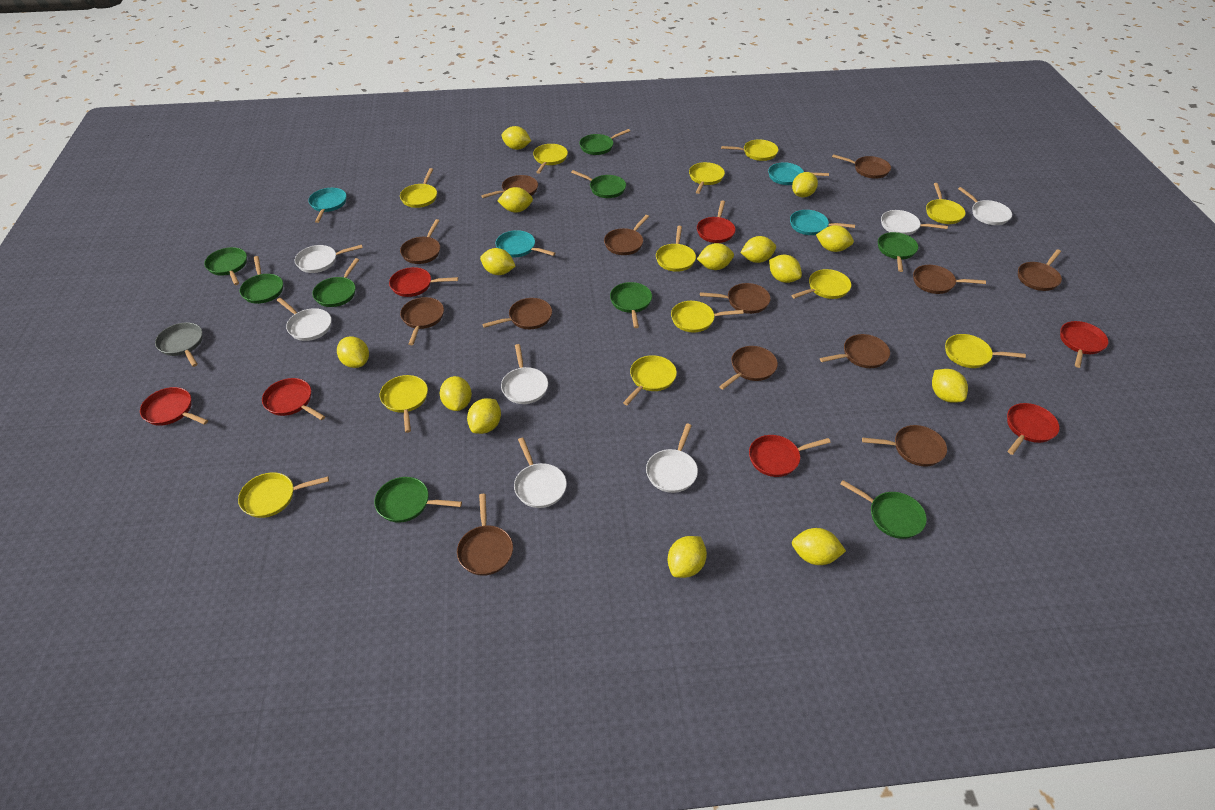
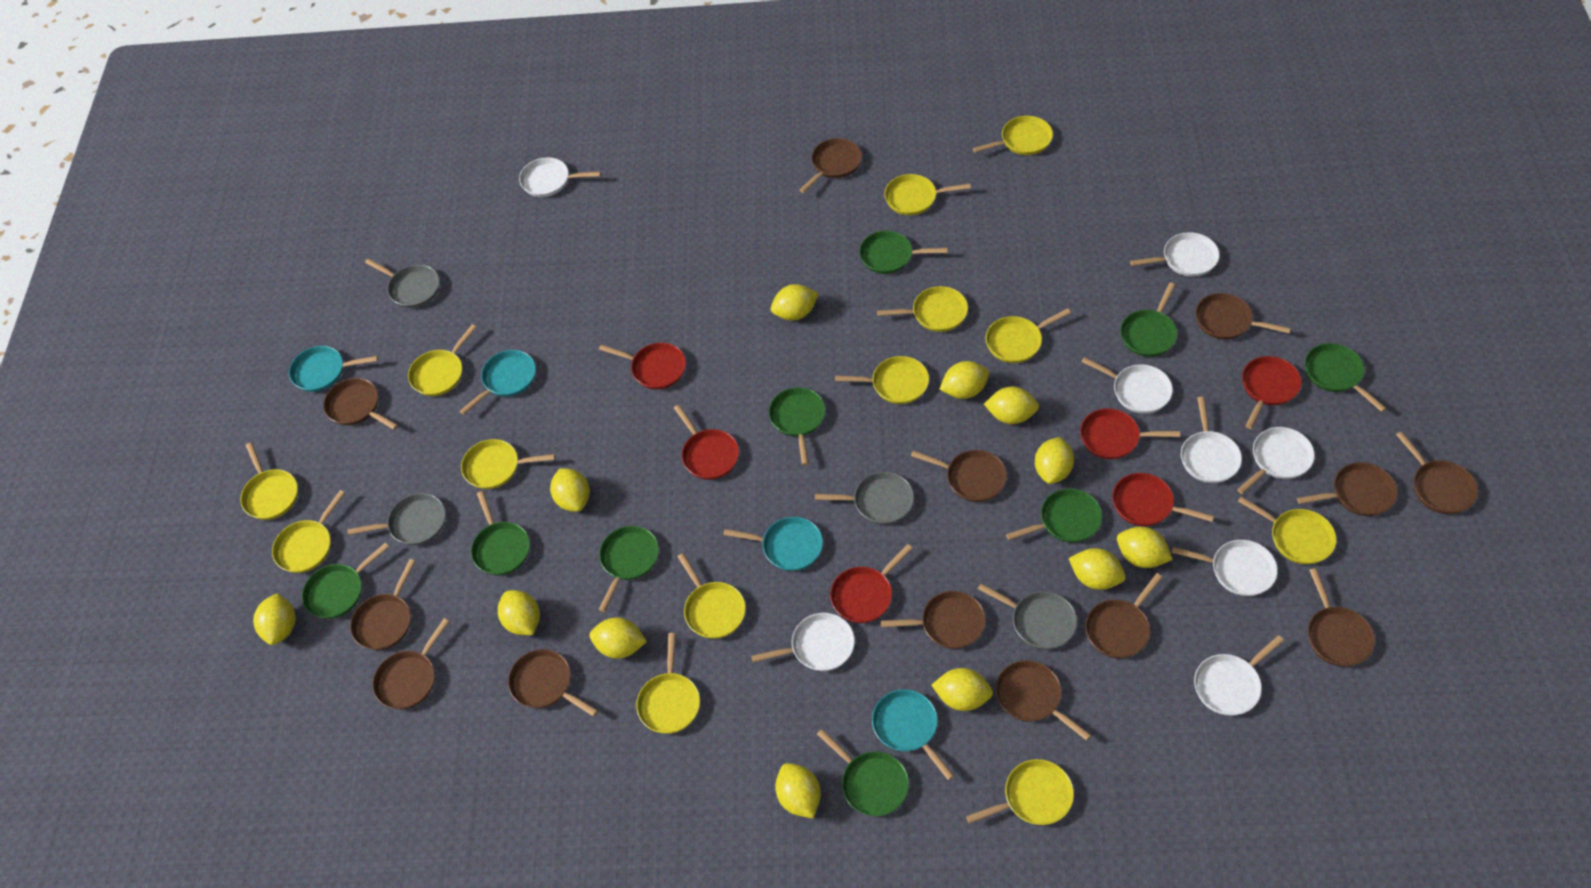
grey pan: [155,322,203,367] = 1 -> [347,493,445,545] [365,258,439,308] [815,472,914,525] [978,584,1077,650] = 4
red pan: [140,387,208,426] [262,378,325,420] [389,267,458,297] [697,200,736,243] [749,435,831,477] [1007,403,1060,455] [1060,321,1109,368] = 7 -> [599,343,686,390] [674,405,739,480] [830,544,913,623] [1080,408,1180,459] [1112,473,1214,526] [1242,356,1302,429] = 6
white pan: [277,298,332,341] [295,245,363,273] [501,344,548,404] [514,438,567,508] [646,424,698,493] [881,210,948,235] [958,187,1012,225] = 7 -> [519,157,601,197] [751,613,855,671] [1081,357,1173,414] [1130,232,1220,277] [1172,540,1278,596] [1181,397,1242,483] [1194,635,1284,716] [1237,427,1315,494] = 8
yellow lemon: [337,336,369,368] [440,376,472,411] [467,398,501,434] [480,248,515,275] [497,187,533,213] [502,126,531,150] [668,536,707,578] [697,243,734,270] [741,236,776,263] [769,255,802,283] [792,172,818,197] [792,528,846,565] [816,225,854,252] [932,369,968,403] = 14 -> [253,593,296,645] [498,590,540,635] [550,468,590,512] [589,617,647,659] [771,284,819,321] [775,763,821,818] [932,668,993,711] [940,361,989,399] [984,387,1039,424] [1035,437,1074,484] [1068,548,1126,590] [1117,527,1173,568] = 12
yellow pan: [238,472,329,518] [380,375,428,433] [400,168,437,208] [533,144,568,174] [623,355,677,405] [656,226,696,272] [671,301,744,332] [689,162,725,194] [721,139,779,161] [791,269,851,299] [926,183,966,224] [945,334,1026,368] = 12 -> [240,442,298,520] [272,490,345,573] [408,324,477,396] [461,439,555,489] [636,633,700,734] [677,553,746,639] [835,356,929,404] [877,286,968,332] [884,174,971,215] [966,759,1074,825] [973,116,1053,155] [985,308,1071,363] [1238,496,1336,564] = 13

